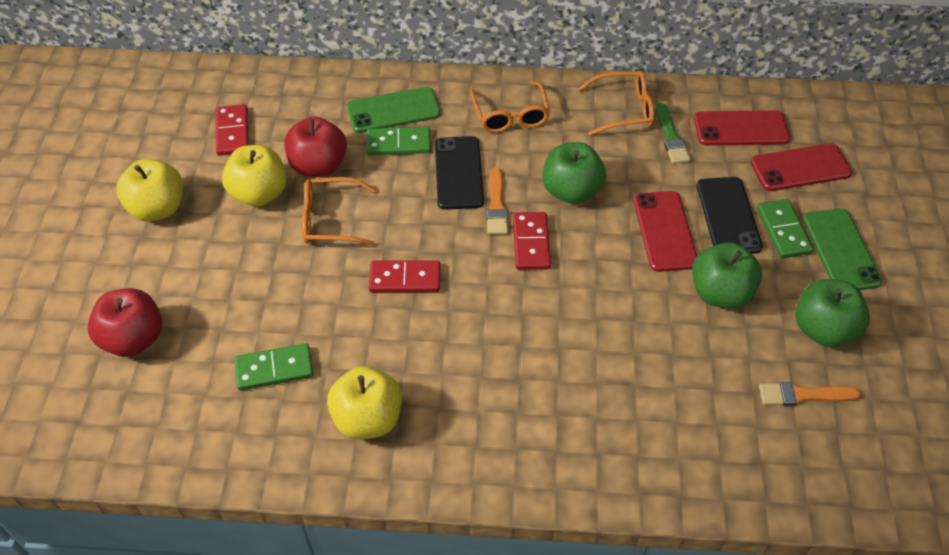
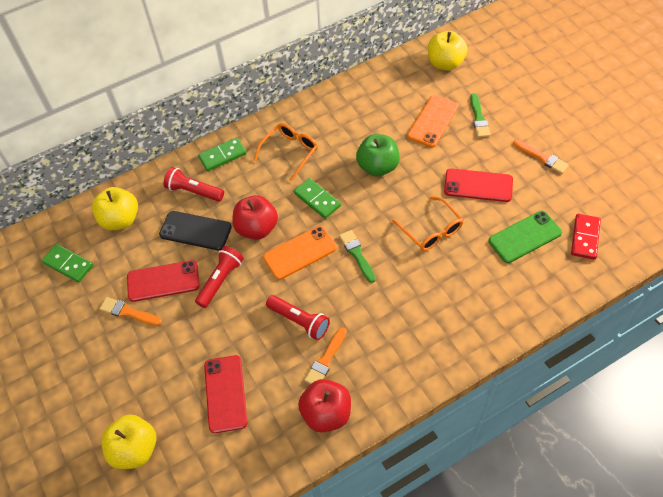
black phone: [435,136,484,210] [697,177,763,254] = 2 -> [159,211,232,250] = 1
green apple: [542,142,606,204] [692,242,762,309] [795,279,870,347] = 3 -> [356,134,400,177] = 1
green brush: [656,103,691,164] = 1 -> [339,230,376,283] [470,93,490,137] = 2
green phone: [347,87,440,133] [803,208,882,290] = 2 -> [488,211,562,263] = 1
orange brush: [486,167,508,235] [759,382,861,406] = 2 -> [100,297,162,326] [304,327,347,384] [513,140,569,174] = 3
orange glasses: [302,177,376,246] [470,81,550,133] [578,71,654,136] = 3 -> [254,123,318,182] [392,196,463,251] = 2
orange phone: none = 0 -> [263,226,337,280] [407,95,458,147] = 2
red domino: [216,104,249,156] [369,260,440,292] [513,212,551,270] = 3 -> [571,214,601,260] = 1
red flashlight: none = 0 -> [164,167,224,202] [195,246,244,308] [266,295,330,340] = 3

